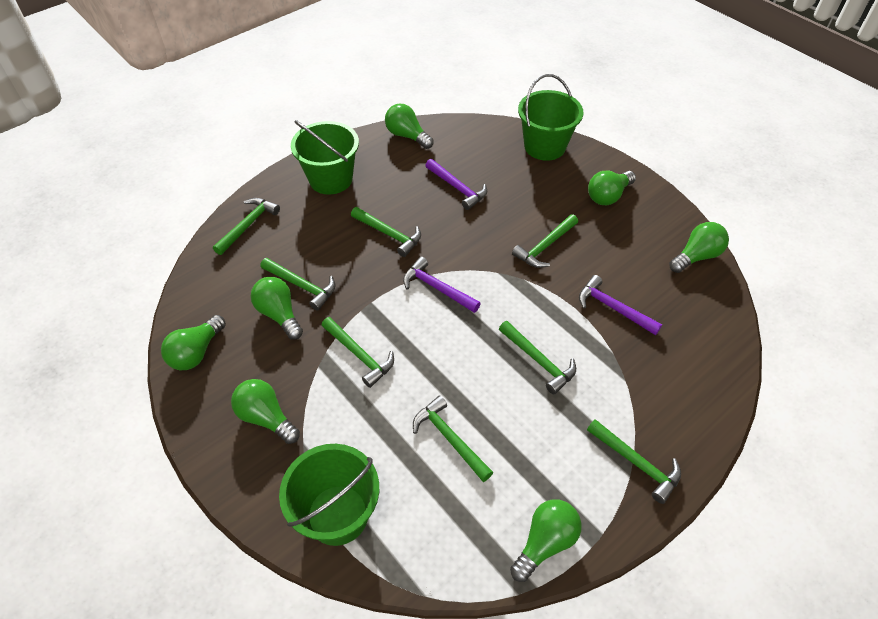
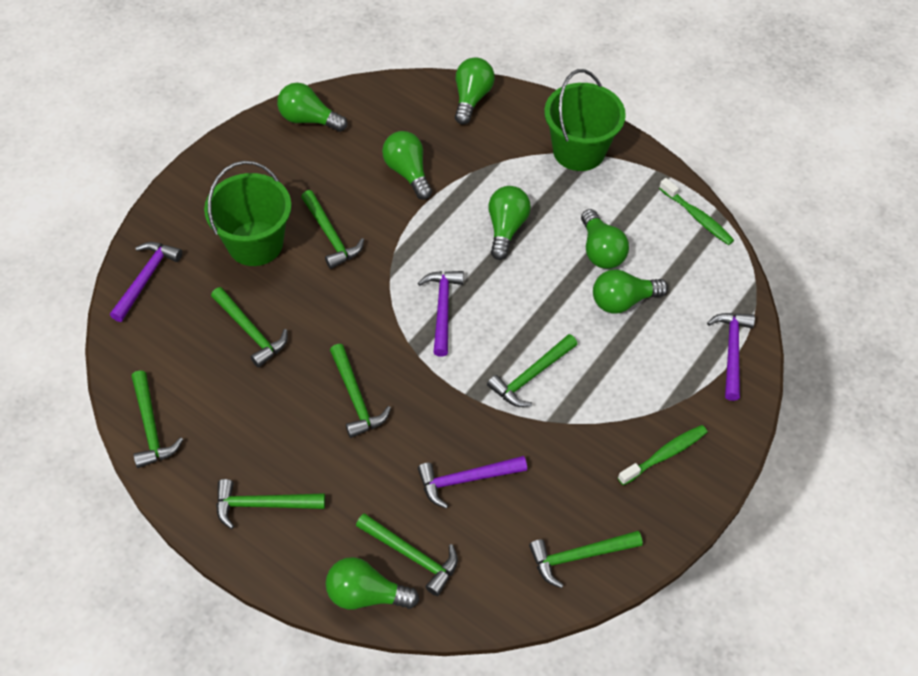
green bucket: [279,444,379,546] [291,120,359,195] [518,74,583,161] = 3 -> [204,161,292,266] [544,69,626,171] = 2
green toothbrush: none = 0 -> [618,425,707,485] [659,178,734,245] = 2
purple hammer: [403,257,481,313] [425,159,487,210] [579,275,662,335] = 3 -> [110,242,182,322] [418,271,464,357] [418,456,527,509] [707,313,755,401] = 4

